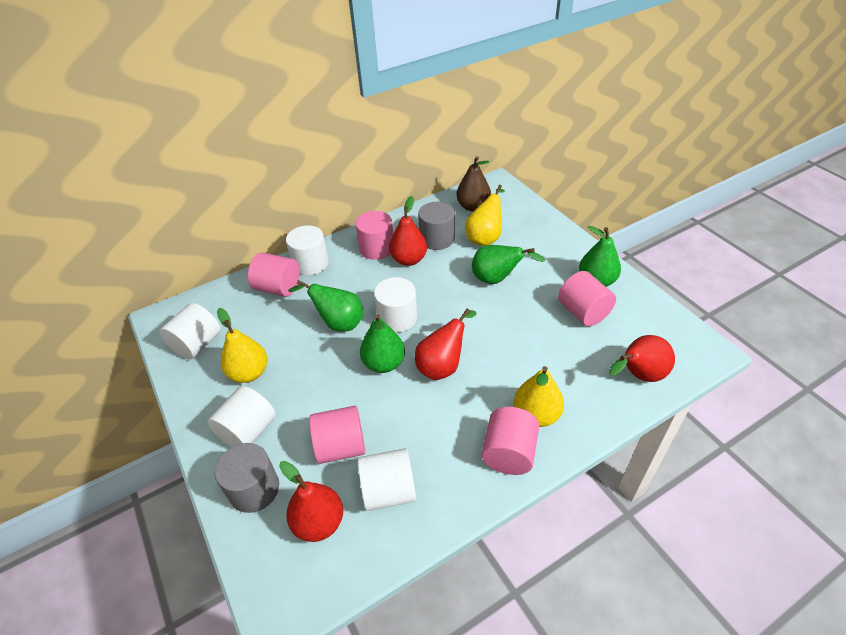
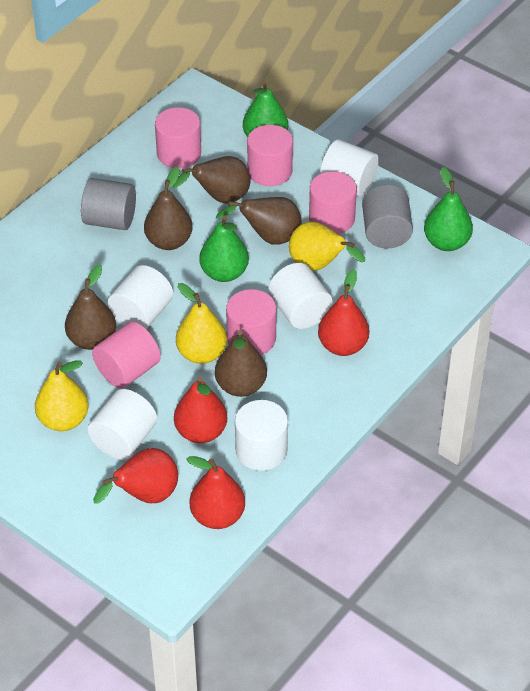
brown pear: [456,156,491,212] = 1 -> [65,265,116,350] [144,167,193,250] [172,156,251,204] [215,330,267,397] [216,197,302,245] = 5
green pear: [288,280,363,332] [360,314,405,373] [472,245,545,284] [579,226,621,287] = 4 -> [199,216,249,282] [243,81,288,137] [424,167,473,251] = 3

